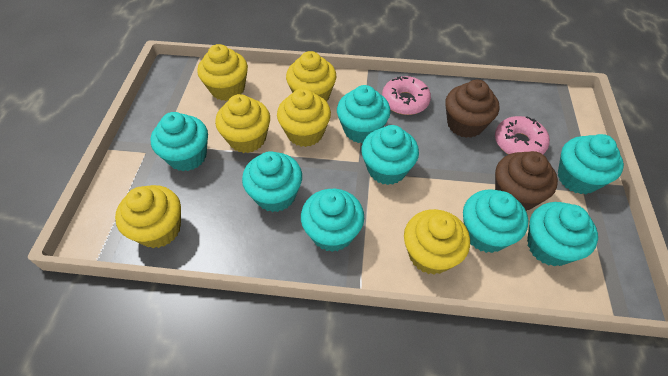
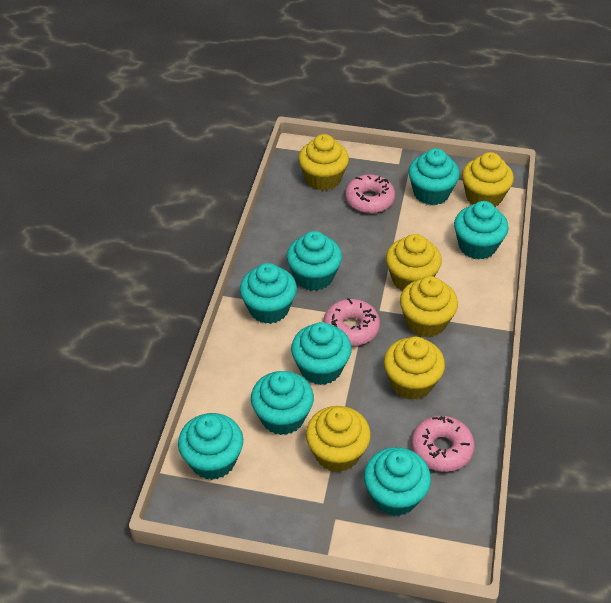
brown cupcake: [445,80,499,138] [495,151,558,211] = 2 -> none = 0
pink donut: [382,76,431,115] [495,116,550,154] = 2 -> [324,298,380,346] [345,174,395,213] [412,416,475,472] = 3

